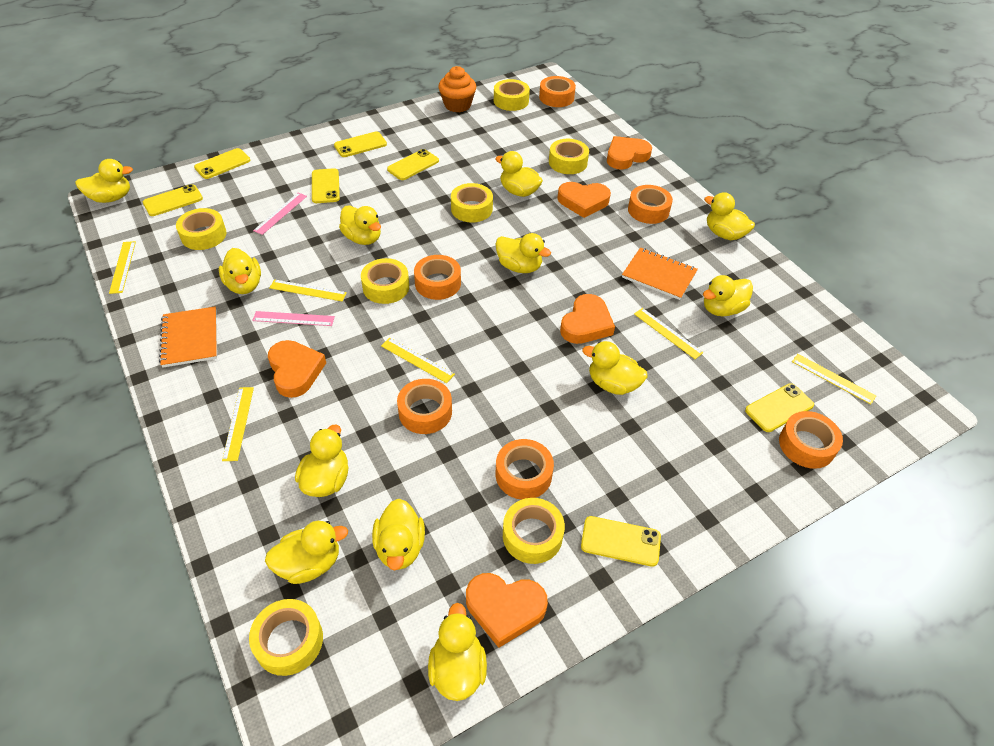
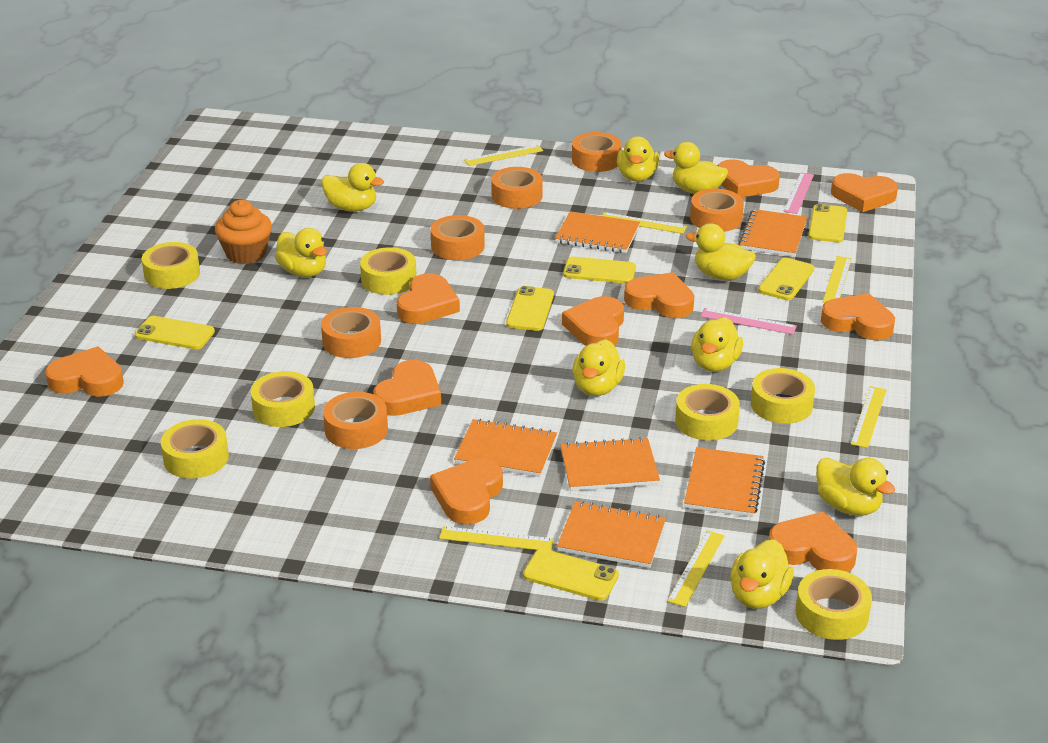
orange heart: [268,340,326,398] [466,573,548,648] [557,182,611,218] [560,294,615,344] [607,136,652,170] = 5 -> [45,347,124,397] [373,360,441,416] [397,273,460,324] [430,459,503,525] [562,296,624,346] [624,272,694,318] [717,159,780,197] [769,512,857,572] [821,293,895,340] [831,173,898,212] = 10
orange notebook: [159,306,217,367] [622,247,698,300] = 2 -> [454,419,557,477] [555,211,640,253] [557,501,666,568] [561,437,660,491] [684,447,765,517] [739,209,807,257] = 6
yellow duck: [75,159,133,203] [219,248,261,294] [265,521,348,584] [295,425,349,497] [339,206,381,245] [372,499,425,570] [428,603,487,701] [495,151,543,197] [495,233,551,273] [582,341,647,395] [703,275,753,316] [704,192,755,240] = 12 -> [275,228,327,277] [321,163,384,211] [572,339,625,396] [617,137,659,182] [664,142,728,194] [686,223,756,281] [691,317,743,372] [730,539,794,609] [816,458,895,516] = 9
yellow phone: [143,184,203,216] [194,148,250,179] [312,168,340,203] [334,131,387,157] [387,149,439,180] [581,516,661,567] [745,383,814,432] = 7 -> [134,316,215,349] [506,286,554,331] [523,549,619,601] [563,257,636,284] [758,258,814,300] [808,204,847,242] = 6

